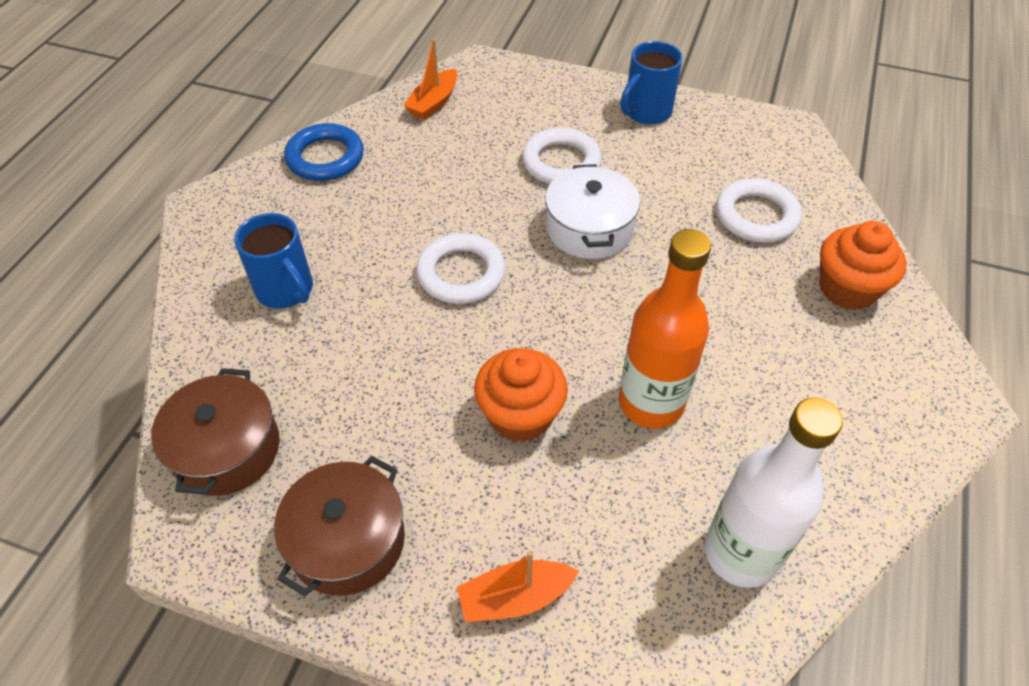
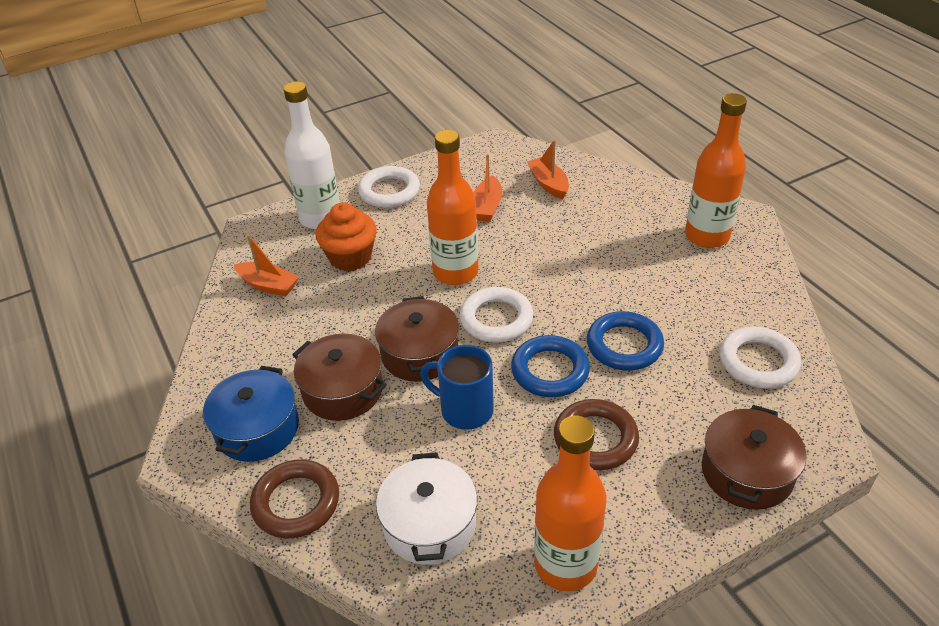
blue mug: [234,213,313,309] [620,41,683,125] = 2 -> [420,345,494,430] = 1
blue pot: none = 0 -> [203,366,299,462] = 1
blue ring: [284,123,364,181] = 1 -> [511,335,590,397] [587,311,664,371] = 2
brown pot: [151,368,280,496] [274,456,405,597] = 2 -> [292,333,387,421] [375,296,459,382] [702,405,807,510] = 3
brown ring: none = 0 -> [250,459,339,538] [554,399,639,470] = 2
orange boat: [403,39,457,120] [457,551,579,622] = 2 -> [234,234,299,297] [473,154,503,222] [527,140,569,199] = 3
orange bottle: [619,229,711,429] = 1 -> [427,130,478,285] [534,416,606,591] [685,93,747,248] = 3
orange cupcake: [474,348,568,443] [819,221,906,310] = 2 -> [316,202,377,271] = 1

